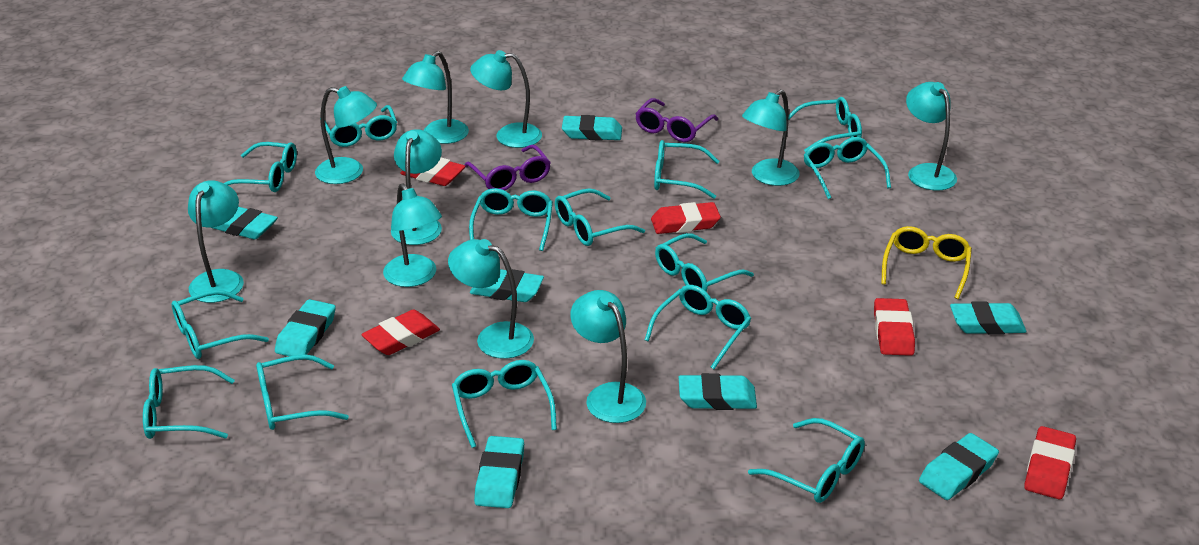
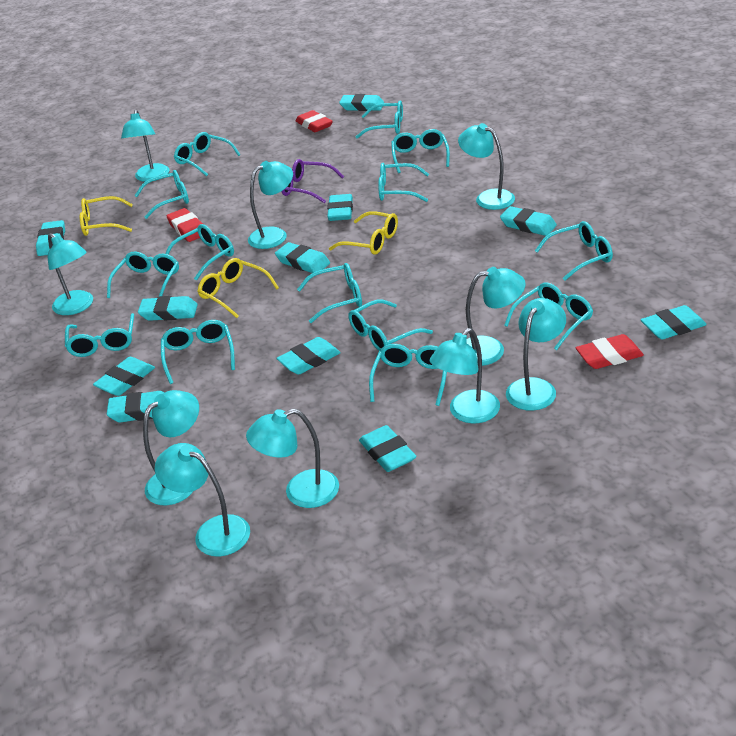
purple glasses: [464,145,551,191] [635,98,718,142] = 2 -> [281,159,344,203] = 1
red eraser: [361,310,440,355] [400,158,466,186] [651,202,721,234] [874,298,915,356] [1024,426,1076,499] = 5 -> [167,208,203,242] [296,110,333,132] [576,334,644,369] = 3
turquoise eraser: [210,207,278,239] [275,299,336,356] [470,269,544,302] [474,436,524,508] [562,115,622,141] [679,373,757,410] [919,433,999,500] [950,301,1027,335] = 8 -> [36,220,65,256] [93,357,155,396] [107,391,165,423] [138,296,198,321] [275,242,330,273] [276,337,341,375] [327,194,353,221] [339,94,384,111] [359,425,417,472] [500,206,557,236] [641,305,707,340] = 11
yellow glasses: [881,226,972,299] = 1 -> [80,196,133,236] [197,258,279,318] [329,211,398,255] = 3

